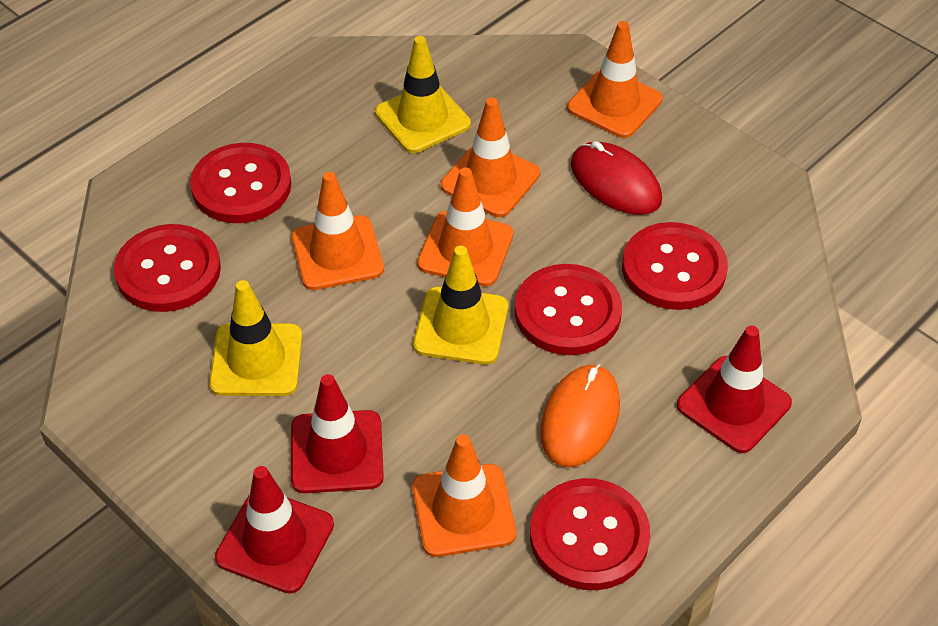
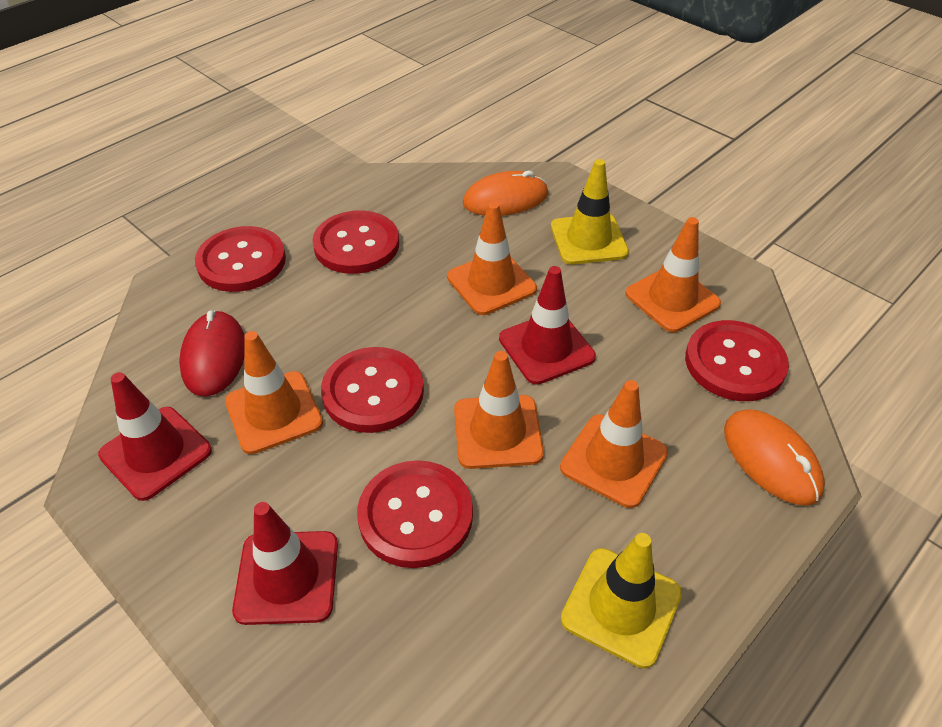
orange mouse: [540,364,620,467] = 1 -> [463,171,548,216] [724,409,825,506] = 2
yellow traffic cone: [209,280,302,396] [375,36,471,153] [413,246,508,365] = 3 -> [551,159,629,265] [561,533,682,669] = 2

